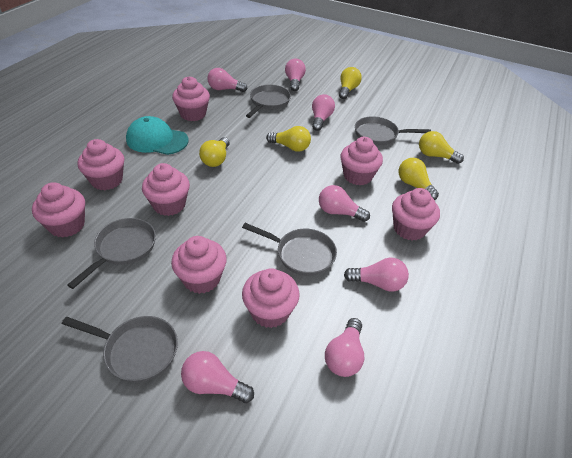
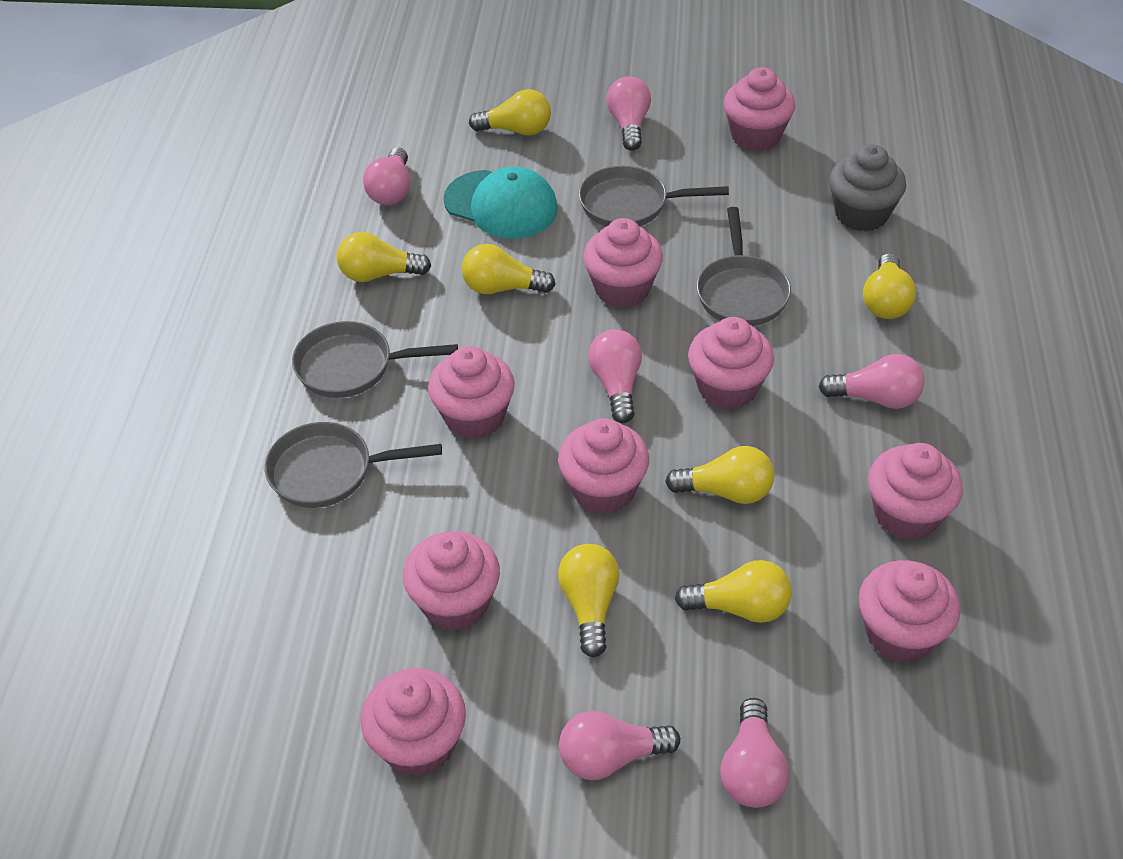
grey cupcake: none = 0 -> [829,144,906,232] = 1
grey pan: [62,316,178,383] [67,218,156,289] [242,223,337,276] [246,85,291,118] [355,116,431,145] = 5 -> [265,422,442,508] [292,321,458,398] [579,166,729,227] [697,207,791,326] = 4
pink cupcake: [32,182,85,238] [78,139,124,190] [142,163,190,216] [171,236,227,294] [172,76,210,121] [242,268,300,328] [340,137,383,185] [392,188,440,241] = 8 -> [361,668,466,777] [403,531,500,631] [428,346,515,439] [558,418,649,514] [583,218,663,307] [688,317,774,410] [723,67,795,151] [859,560,960,662] [868,443,963,540] = 9
pink light bulb: [181,351,254,403] [207,68,247,92] [285,59,306,91] [312,94,335,131] [319,185,370,222] [325,318,364,377] [344,258,409,292] = 7 -> [363,148,410,205] [559,711,681,780] [588,329,642,423] [607,76,651,151] [720,698,789,808] [819,354,925,409] = 6
yellow light bulb: [199,137,230,167] [266,126,311,152] [339,67,362,99] [398,158,439,200] [419,131,464,164] = 5 -> [337,232,431,282] [462,244,556,294] [469,89,551,136] [558,544,620,657] [665,446,774,504] [675,560,792,623] [863,253,916,319] = 7

